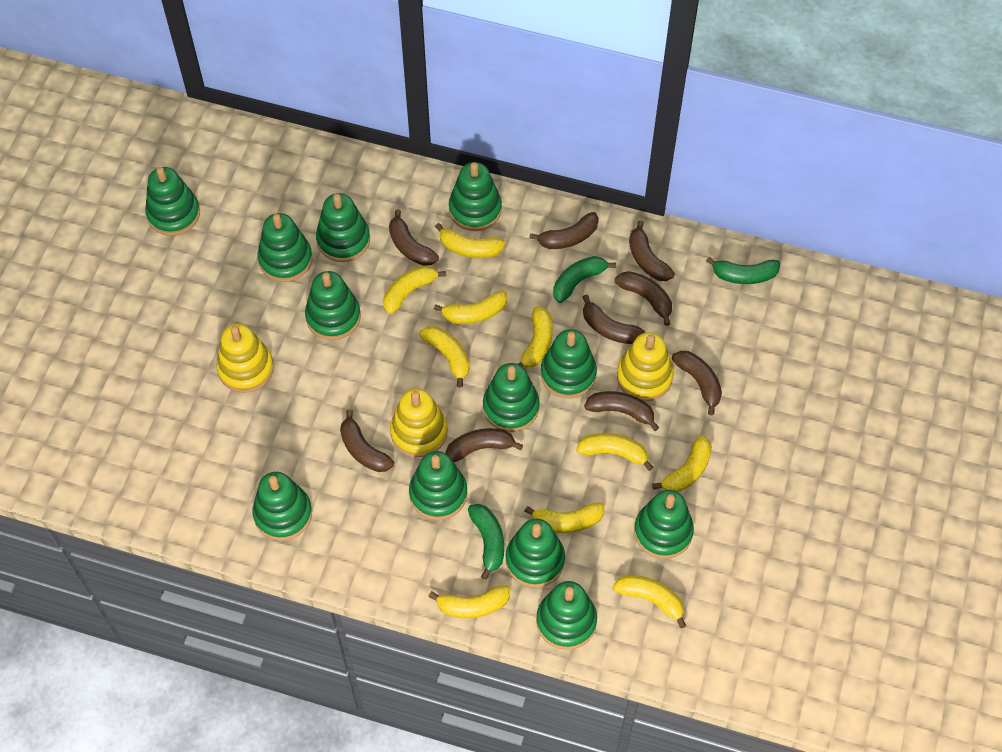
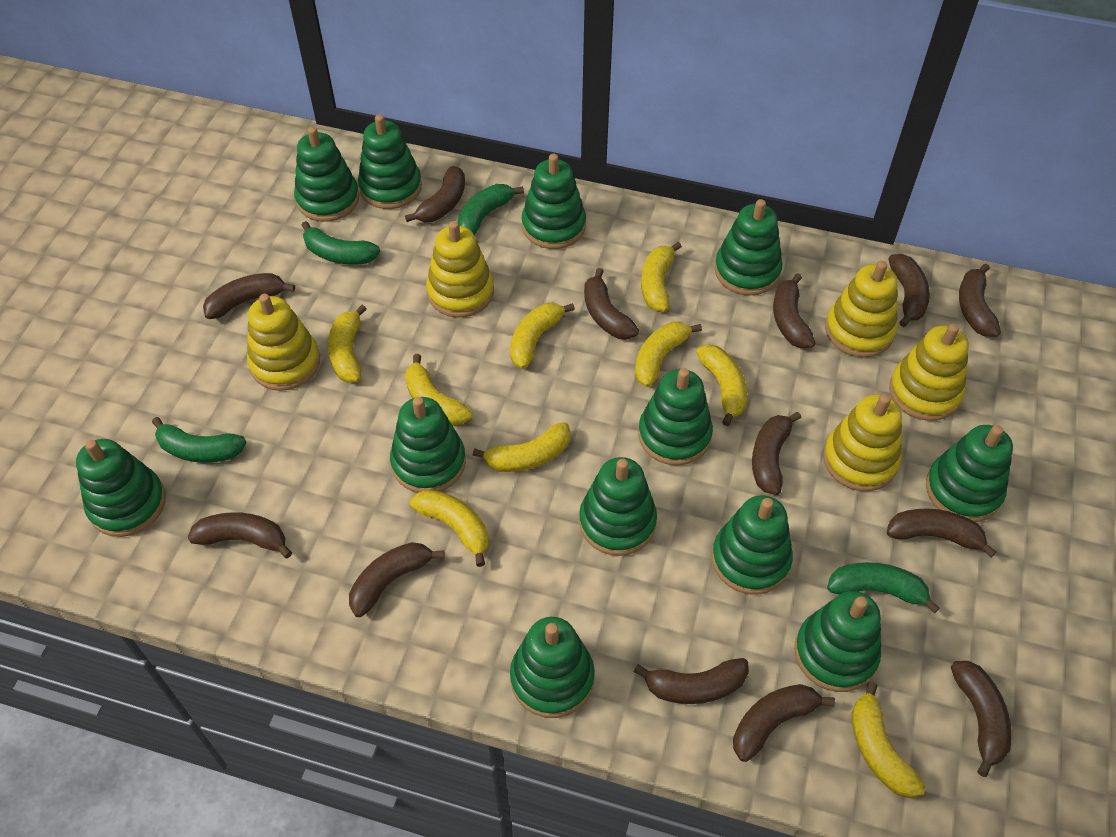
brown banana: [340,410,394,472] [389,209,439,266] [446,428,523,462] [529,212,599,249] [583,295,645,344] [584,391,659,431] [615,271,672,326] [629,220,675,281] [672,351,722,415] = 9 -> [187,512,292,558] [203,273,295,319] [349,542,445,617] [405,166,465,222] [584,268,639,339] [633,658,749,704] [733,684,835,762] [752,412,801,495] [773,273,815,348] [887,508,997,558] [889,254,930,327] [951,661,1012,777] [959,264,1001,337] = 13
green banana: [468,504,504,580] [553,256,616,303] [706,257,780,284] = 3 -> [152,417,246,463] [301,221,380,265] [457,184,524,235] [827,562,940,614] = 4
yellow banana: [383,266,446,314] [419,326,470,388] [428,585,510,618] [434,290,507,324] [435,223,506,258] [518,306,553,367] [525,502,604,533] [576,433,653,471] [613,575,686,628] [652,435,712,492] = 10 -> [328,305,367,383] [405,354,472,426] [410,489,489,567] [473,422,571,472] [510,303,575,369] [635,322,702,387] [641,242,682,312] [696,345,747,426] [852,681,926,798] = 9
yellow stacking toy: [216,324,274,393] [390,388,447,457] [617,332,674,401] = 3 -> [247,294,320,391] [426,221,494,318] [823,394,902,491] [825,261,898,358] [889,324,969,421] = 5

